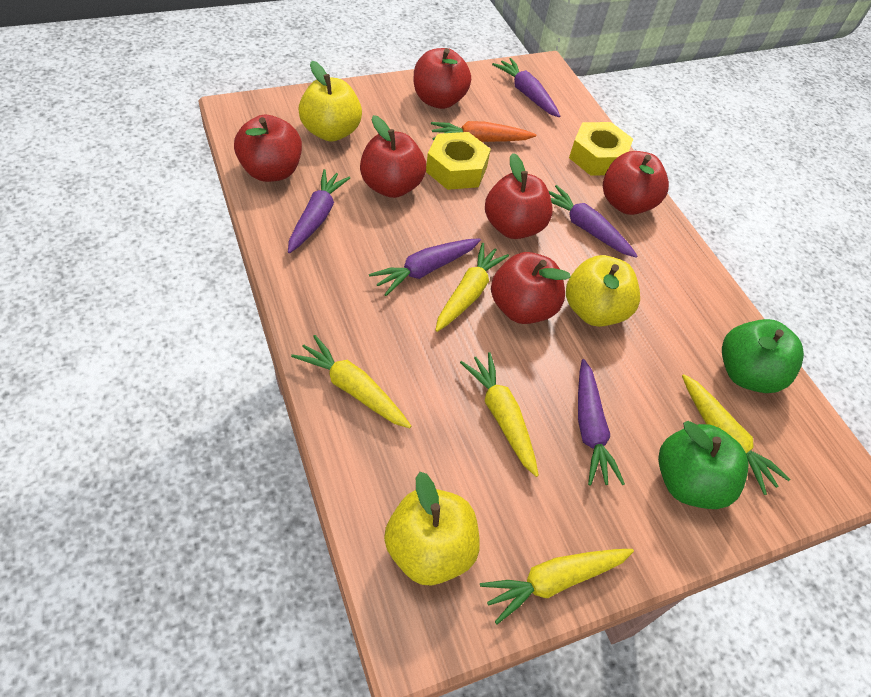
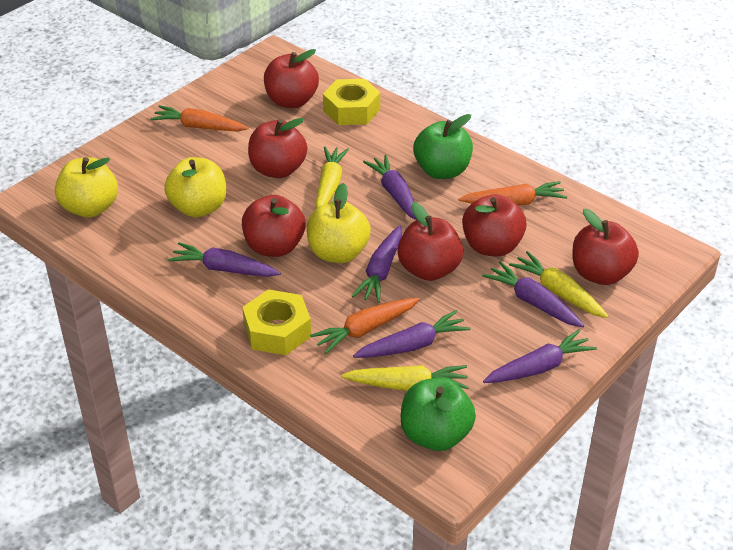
orange carrot: [431,121,536,142] = 1 -> [150,105,249,131] [310,297,420,354] [458,181,567,206] = 3
purple carrot: [288,169,350,253] [369,238,481,296] [492,58,560,117] [548,185,638,257] [578,359,625,485] = 5 -> [168,242,281,277] [352,225,402,303] [353,310,471,358] [363,155,417,220] [482,261,584,327] [483,330,597,383] = 6
yellow carrot: [291,335,411,428] [435,243,509,332] [460,352,539,477] [480,549,634,624] [682,374,790,495] = 5 -> [315,146,349,209] [341,365,469,391] [509,251,608,318] = 3

